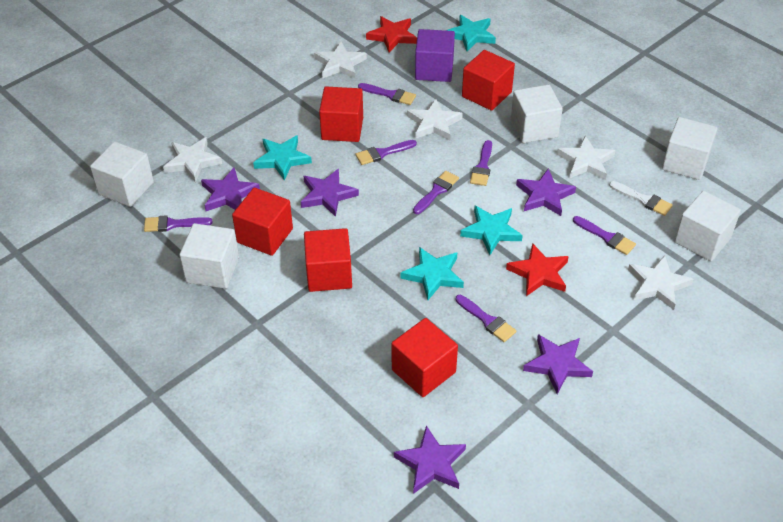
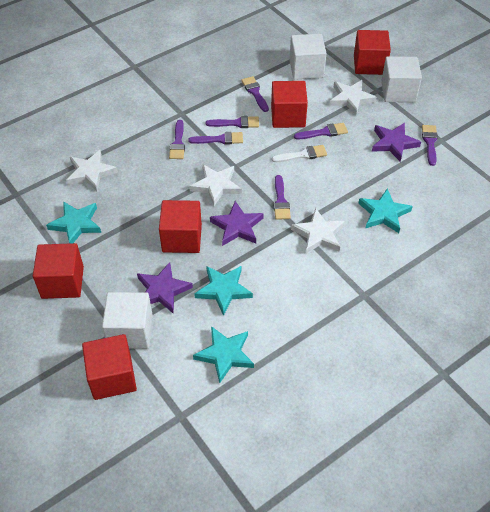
purple cube: [415,29,455,82] = 1 -> none = 0
purple star: [201,168,260,211] [301,169,359,217] [394,426,466,494] [516,169,576,216] [523,334,593,394] = 5 -> [137,262,193,314] [210,201,264,246] [372,123,421,162] = 3
red star: [366,16,417,53] [506,243,569,296] = 2 -> none = 0
white cube: [90,142,154,207] [180,223,239,289] [511,85,563,143] [662,117,718,180] [674,191,741,261] = 5 -> [102,292,153,349] [290,34,327,80] [381,56,422,102] = 3
white star: [163,137,222,183] [314,41,367,78] [407,99,463,140] [557,136,616,180] [628,255,693,310] = 5 -> [66,150,118,191] [190,165,242,206] [291,208,345,254] [330,80,377,115] = 4

